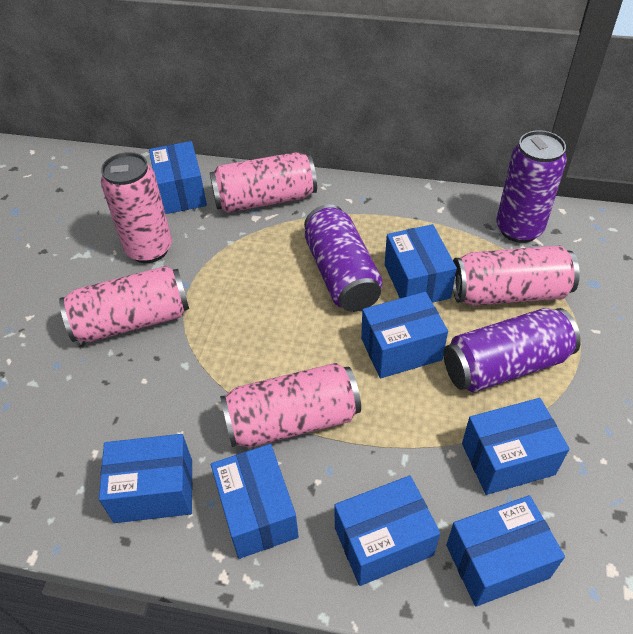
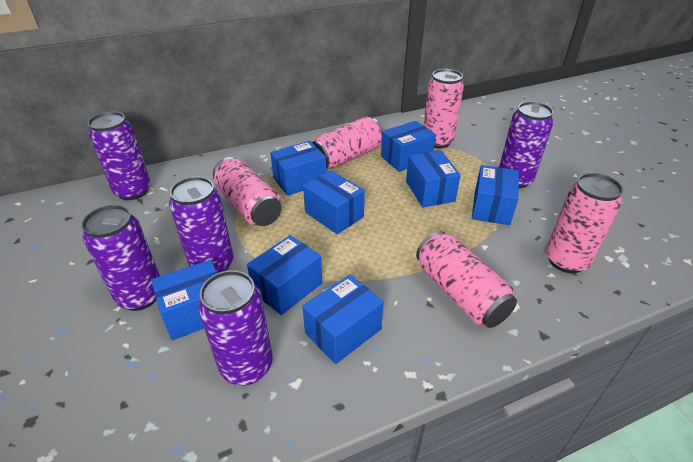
purple can: [304,204,383,312] [444,308,581,392] [496,130,567,243] = 3 -> [81,205,160,311] [88,111,151,200] [169,177,234,273] [198,270,273,385] [499,101,553,188] = 5

